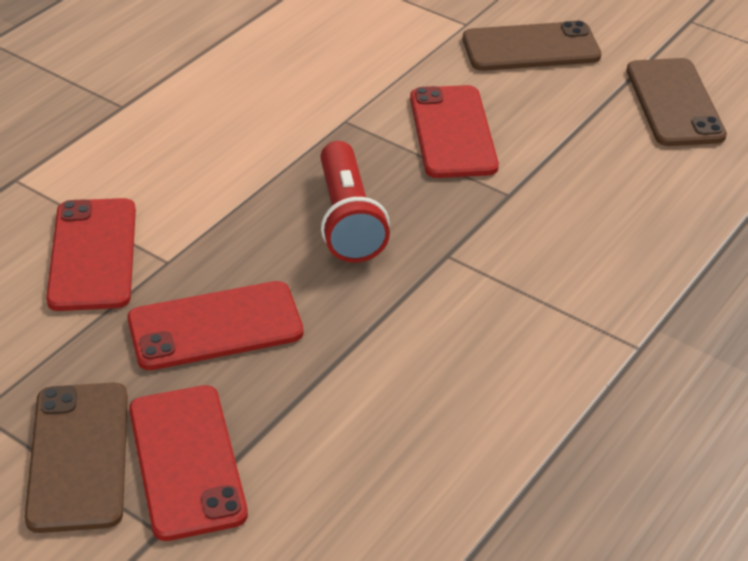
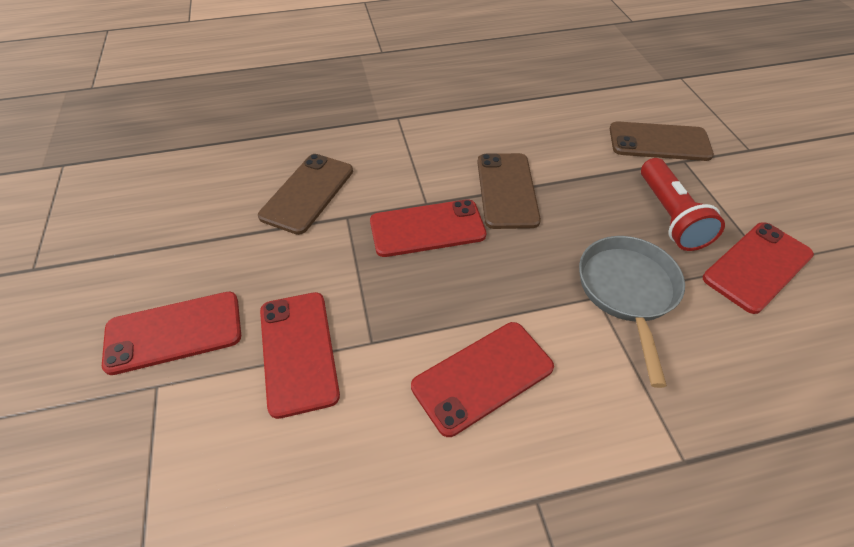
grey pan: none = 0 -> [579,236,685,388] = 1
red phone: [46,198,136,311] [127,281,304,370] [129,385,248,541] [410,85,499,178] = 4 -> [102,292,241,375] [260,292,340,419] [370,199,487,257] [411,322,554,437] [703,222,814,314] = 5

